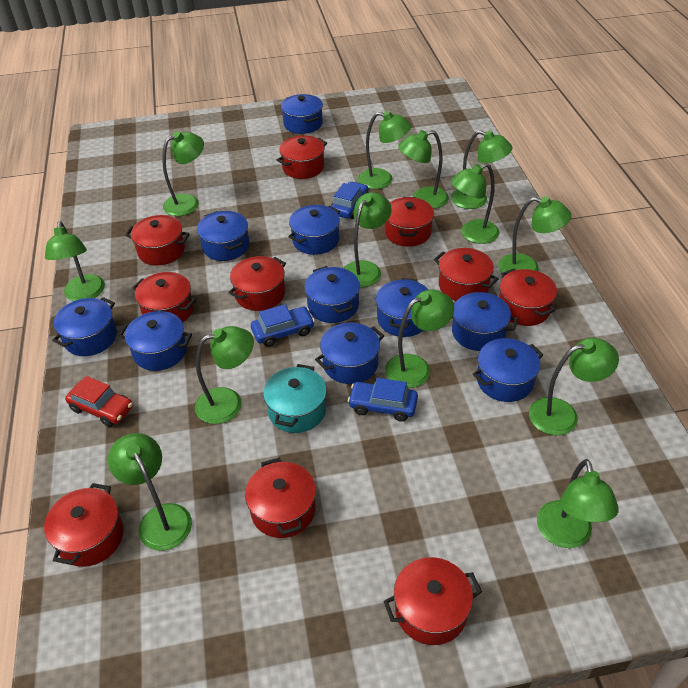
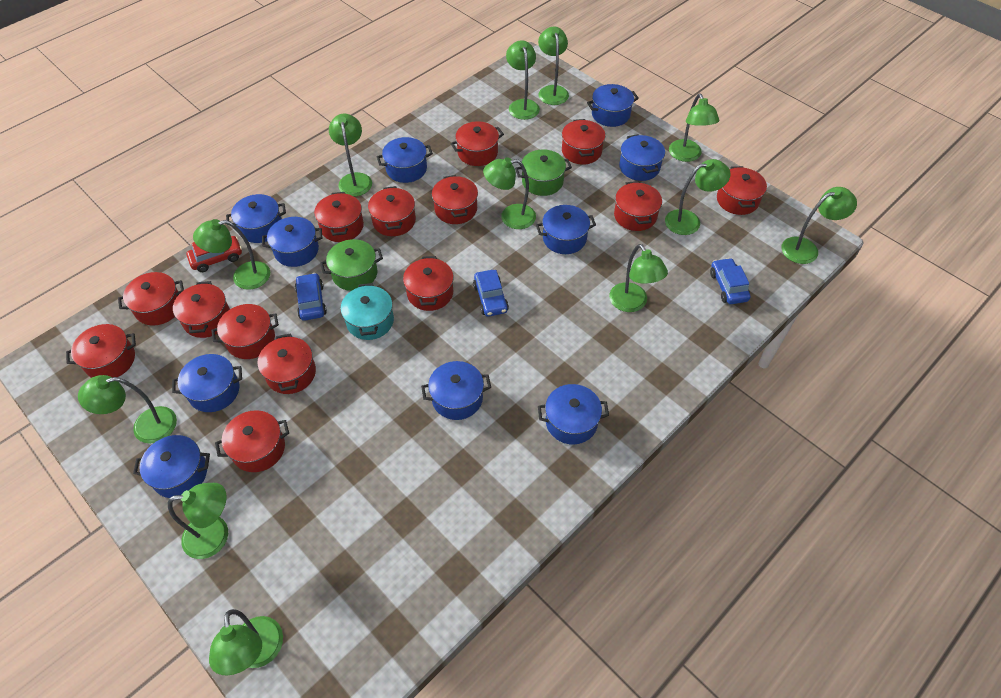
green lamp: [45,221,105,301] [108,433,192,551] [163,131,204,216] [195,326,254,424] [344,192,392,287] [358,111,411,189] [385,290,454,388] [398,130,449,209] [451,130,513,209] [451,163,499,244] [498,197,571,273] [529,338,619,435] [537,459,619,548] = 13 -> [78,375,177,444] [168,483,228,559] [193,219,270,290] [209,609,283,675] [329,114,372,196] [483,157,536,229] [506,40,540,120] [538,27,569,105] [609,244,668,312] [665,159,731,235] [669,94,719,162] [781,187,857,264] = 12
green pot: none = 0 -> [320,239,383,291] [515,149,572,196] = 2
red pot: [44,483,124,567] [125,215,190,266] [132,272,196,322] [228,256,286,311] [245,457,316,538] [277,135,327,179] [383,557,482,645] [385,197,434,247] [434,248,499,301] [499,269,557,326] = 10 -> [66,324,136,378] [118,272,184,326] [173,281,230,338] [211,304,279,359] [215,410,289,472] [258,333,316,394] [314,192,364,242] [368,186,416,236] [403,256,454,311] [432,175,478,224] [450,121,504,166] [562,119,605,165] [614,181,662,231] [717,166,767,215] = 14

